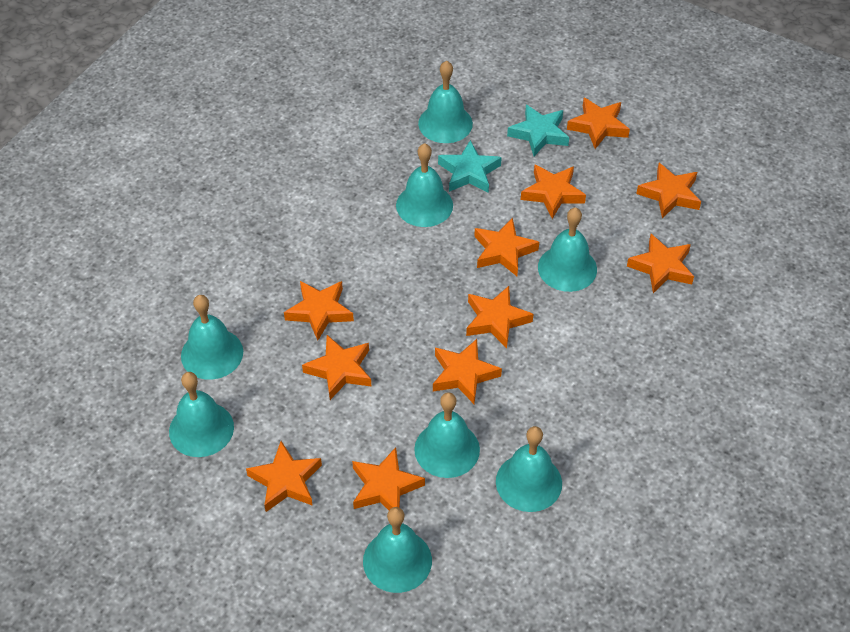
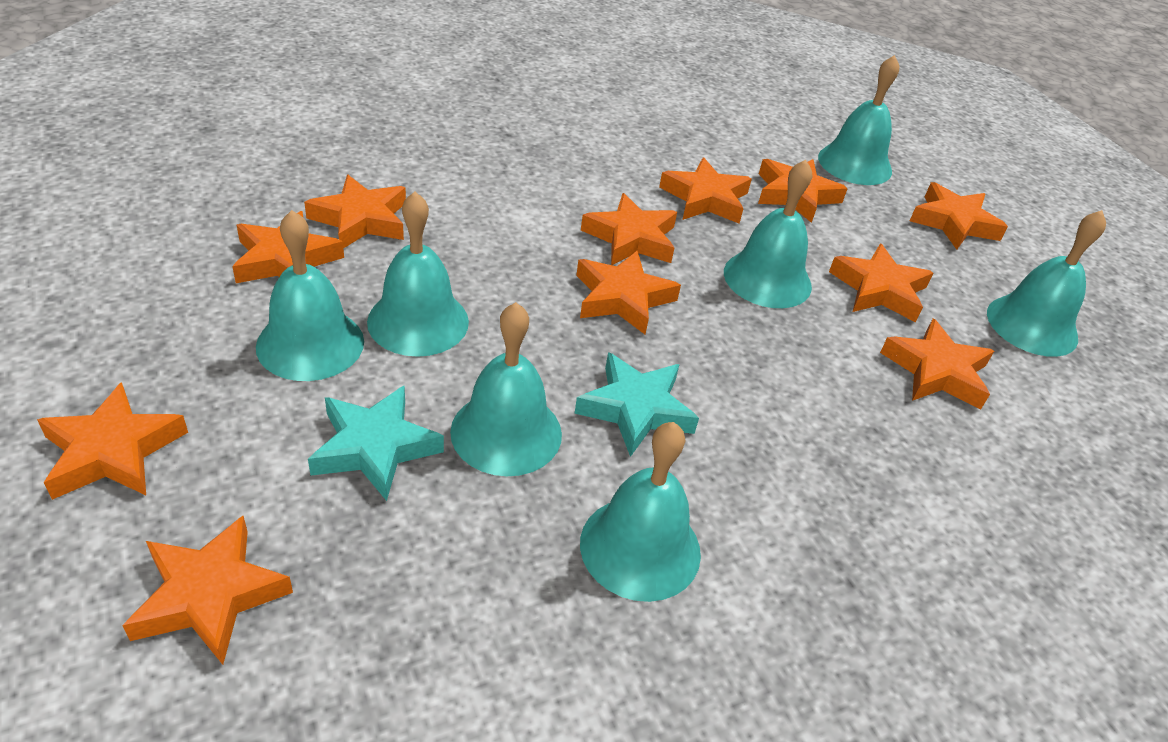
turquoise bell: [169,372,234,457] [181,295,243,380] [363,507,432,593] [396,143,453,227] [414,392,480,478] [418,61,473,143] [496,426,562,512] [538,207,597,292] = 8 -> [256,210,364,381] [367,191,469,357] [450,302,562,476] [580,422,701,602] [724,160,812,308] [818,55,899,185] [987,210,1106,357] = 7

